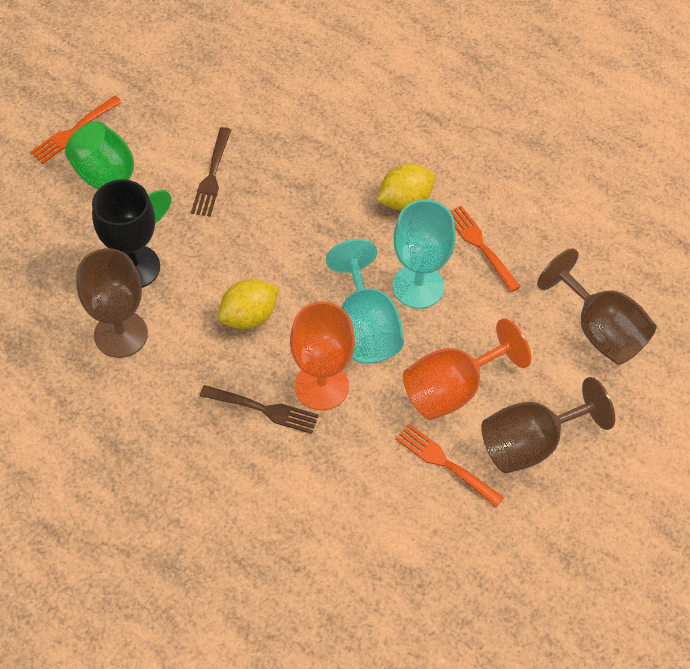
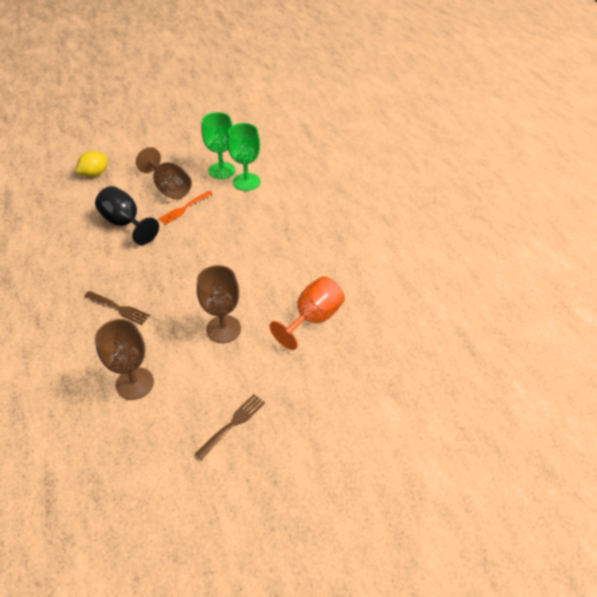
green goblet: [65,121,171,224] = 1 -> [201,112,236,179] [227,123,260,191] = 2
orange fork: [30,96,122,164] [396,424,504,507] [450,206,521,292] = 3 -> [158,191,213,225] = 1
orange goblet: [290,302,355,410] [403,318,531,420] = 2 -> [270,276,345,350] = 1
turquoise goblet: [326,239,404,364] [392,200,456,309] = 2 -> none = 0
yellow lemon: [218,279,279,329] [377,164,435,211] = 2 -> [76,151,108,177] = 1

